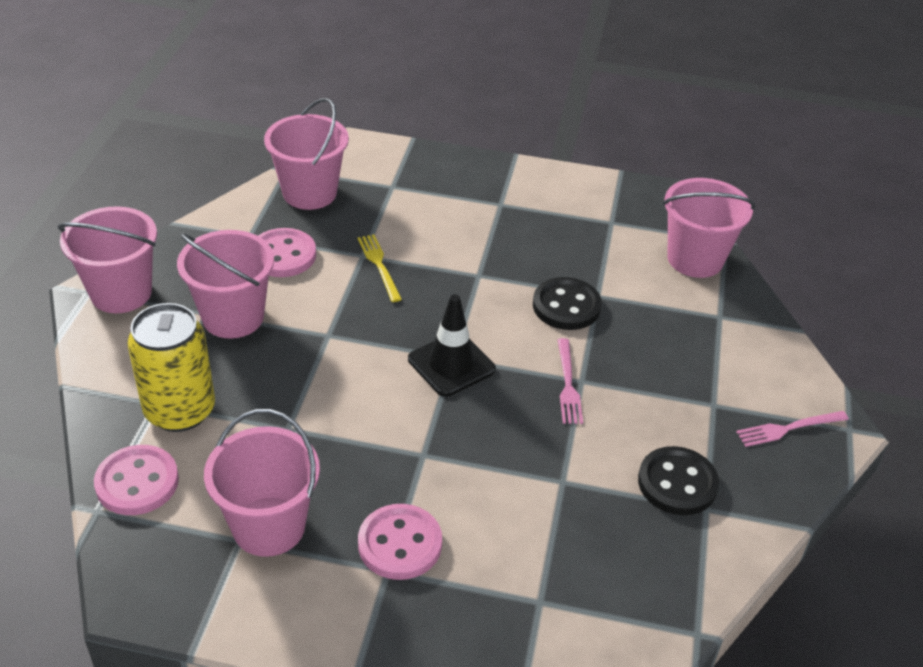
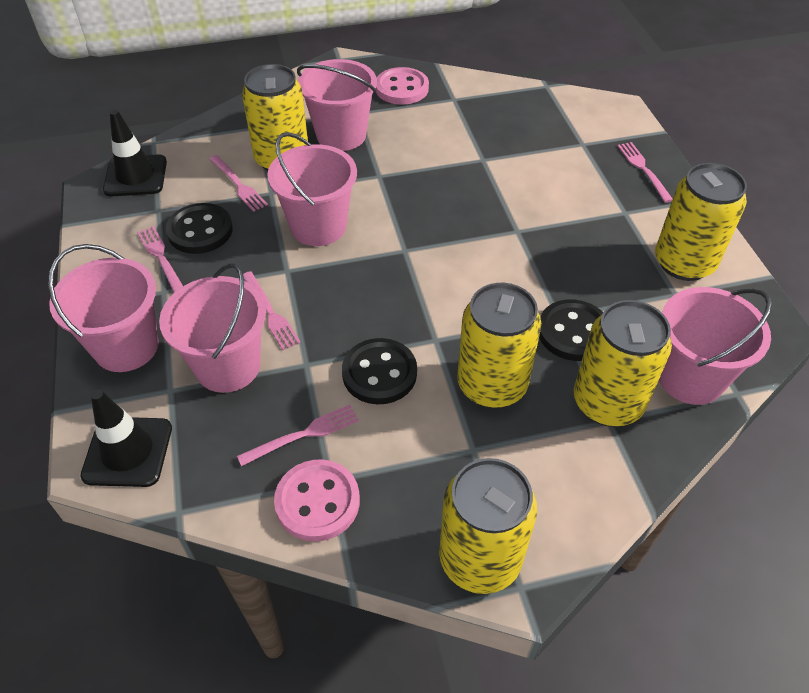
black button: [533,277,602,330] [638,446,719,515] = 2 -> [166,203,233,254] [342,338,417,404] [539,299,603,361] = 3
black traffic cone: [408,294,496,397] = 1 -> [80,389,172,487] [103,110,167,196] = 2
pink button: [94,445,179,515] [258,228,316,277] [358,504,442,580] = 3 -> [274,460,360,541] [376,67,429,105] = 2
pink fork: [558,338,583,424] [736,411,849,447] = 2 -> [137,226,183,293] [209,155,268,212] [237,405,359,467] [243,271,301,350] [617,142,672,203] = 5
yellow can: [127,303,215,432] = 1 -> [242,64,308,171] [439,458,537,594] [457,283,541,408] [574,300,672,427] [655,163,747,281] = 5
yellow fork: [358,234,402,302] = 1 -> none = 0

